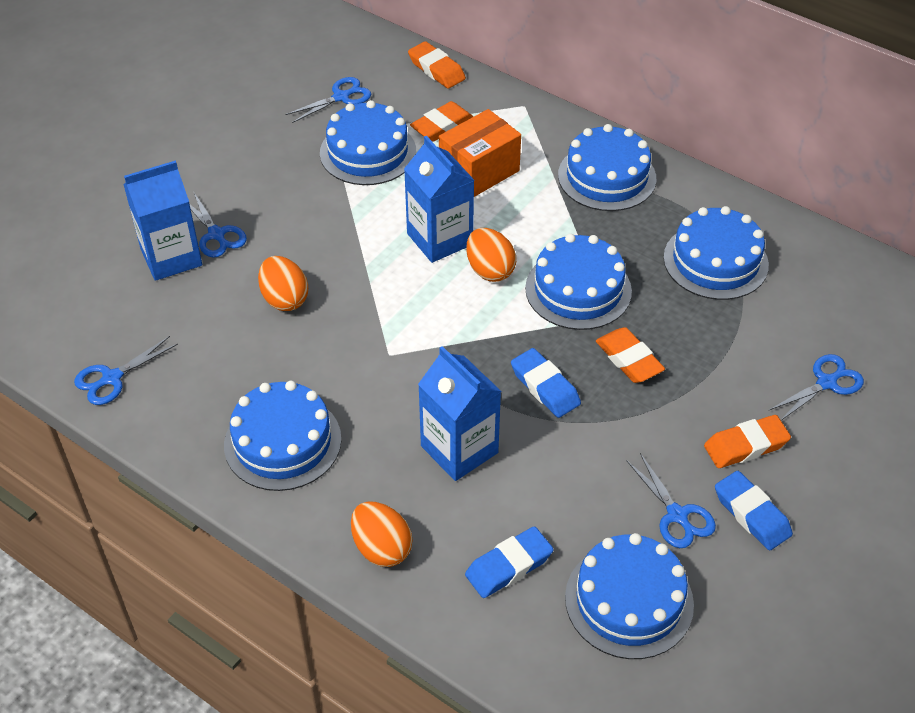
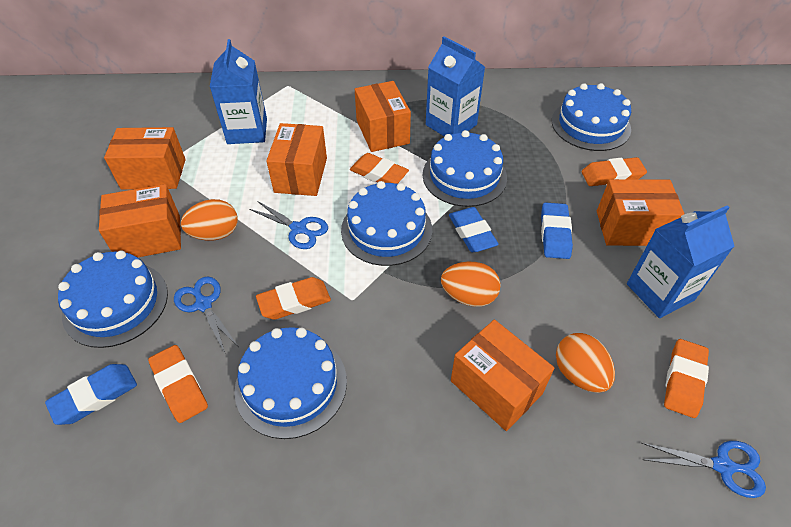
blue cake: [224,381,341,491] [320,100,416,185] [525,234,632,330] [558,124,656,211] [565,533,694,659] [664,206,769,300] = 6 -> [58,251,168,348] [234,327,347,439] [341,181,432,266] [423,130,507,207] [552,83,631,151] = 5
blue scissors: [74,336,178,405] [190,191,247,258] [285,77,371,123] [626,453,716,548] [768,354,864,420] = 5 -> [174,277,239,353] [249,201,328,249] [642,441,766,498] = 3
orange box: [439,109,521,197] = 1 -> [99,184,181,257] [104,127,186,190] [266,123,327,196] [355,81,411,152] [451,320,554,431] [597,179,684,246] = 6
orange eraser: [408,41,466,88] [410,101,473,142] [596,327,665,383] [704,415,791,468] = 4 -> [148,345,208,423] [256,277,331,320] [350,153,409,184] [581,157,647,186] [664,339,709,418] = 5

